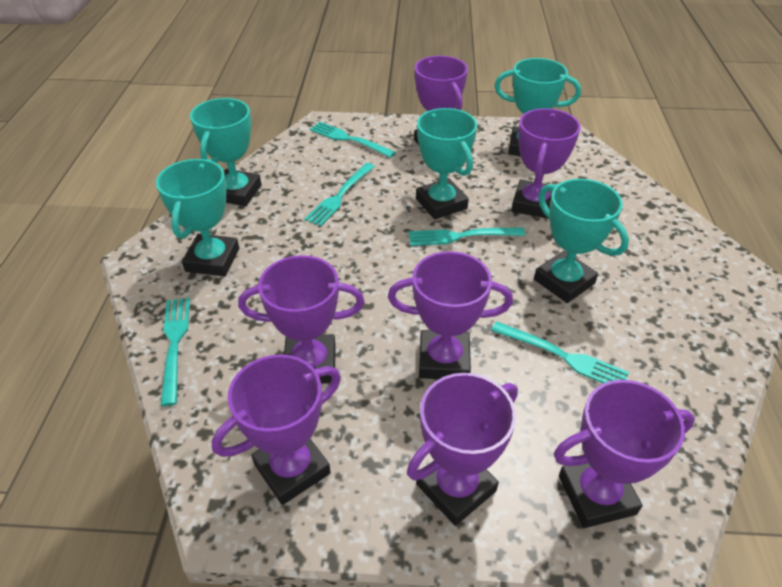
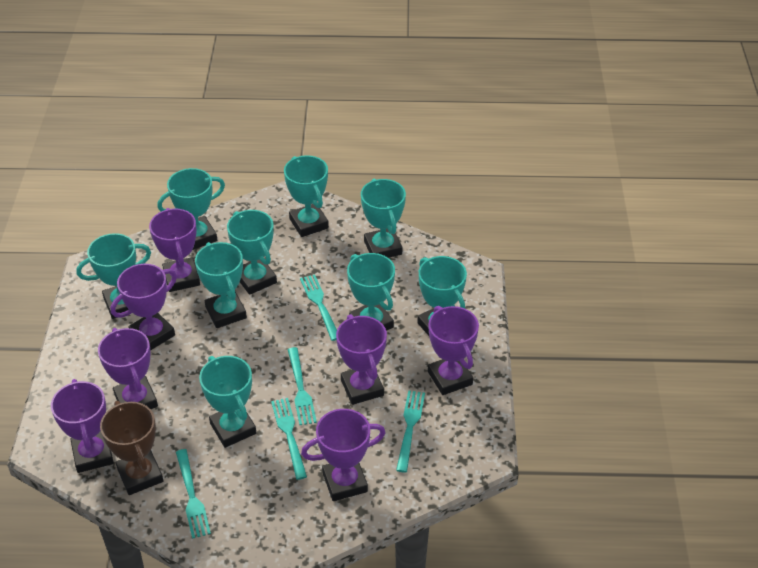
brown trophy: none = 0 -> [100,401,163,495] = 1
turquoise trophy: [156,159,239,276] [190,98,261,206] [416,108,477,220] [494,58,581,156] [534,179,629,303] = 5 -> [76,233,151,319] [157,168,225,250] [195,242,247,328] [199,356,256,448] [227,210,277,295] [284,155,329,237] [347,253,395,331] [361,179,406,258] [417,256,467,336] = 9

